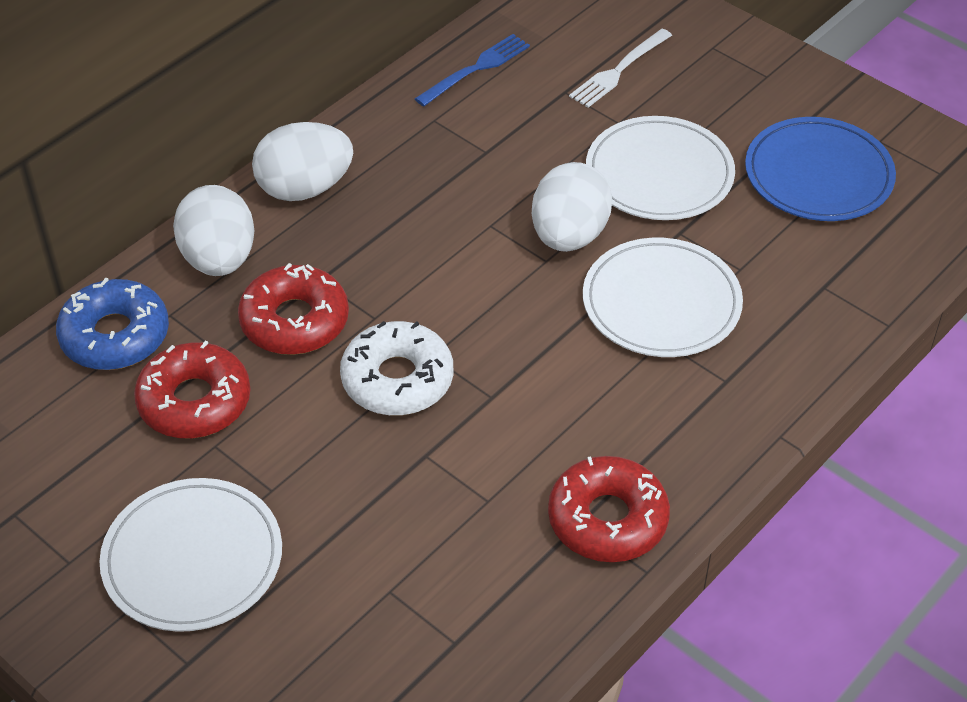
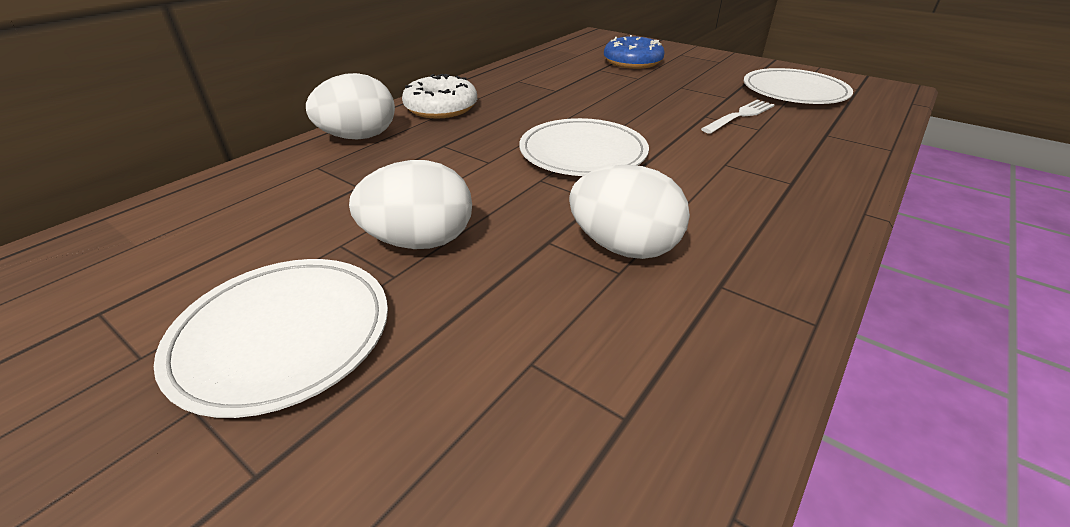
blue fork: [415,34,530,106] = 1 -> none = 0
blue plate: [745,117,896,221] = 1 -> none = 0
red donut: [134,341,250,438] [238,263,349,355] [548,456,670,562] = 3 -> none = 0

